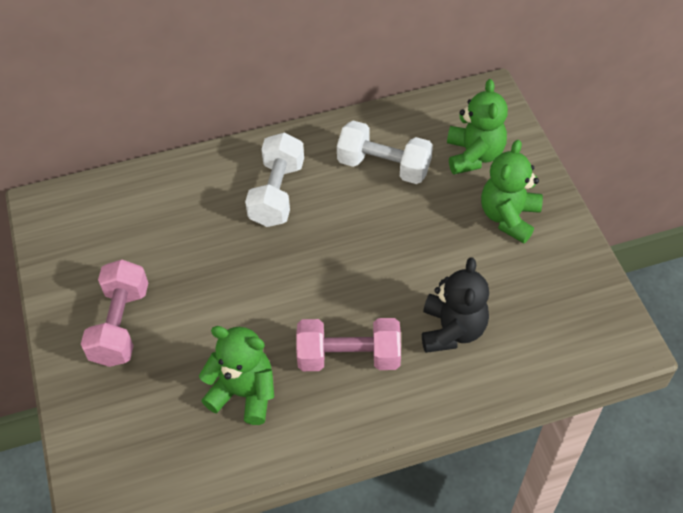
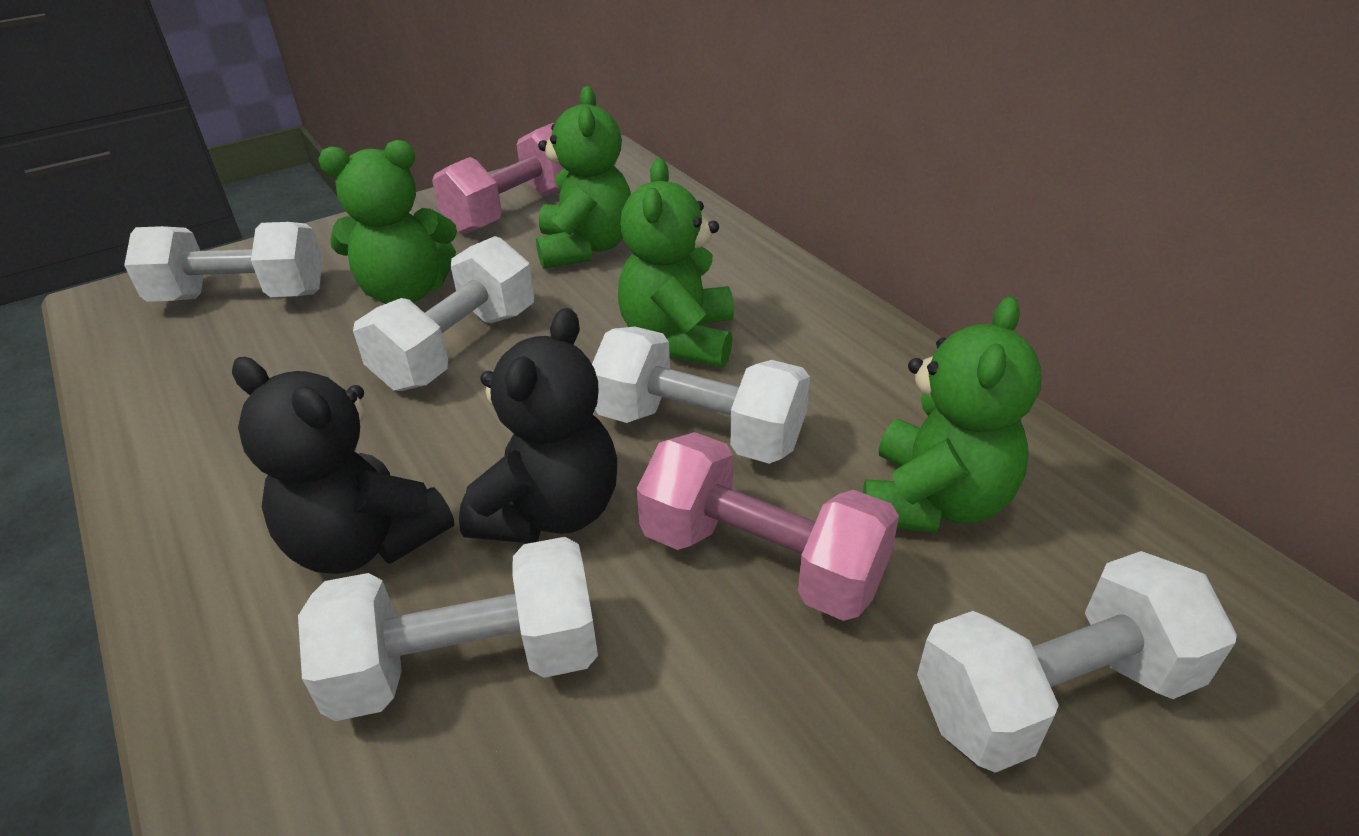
black teddy bear: [422,257,489,353] = 1 -> [232,357,454,574] [459,308,617,543] = 2
green teddy bear: [199,326,274,425] [447,79,508,175] [481,140,543,243] = 3 -> [318,140,457,304] [536,86,631,269] [618,158,734,367] [863,296,1042,533] = 4
white dumbbell: [245,133,304,227] [337,121,433,184] = 2 -> [124,222,323,302] [298,537,598,721] [353,236,534,391] [592,327,810,464] [917,551,1237,773] = 5

